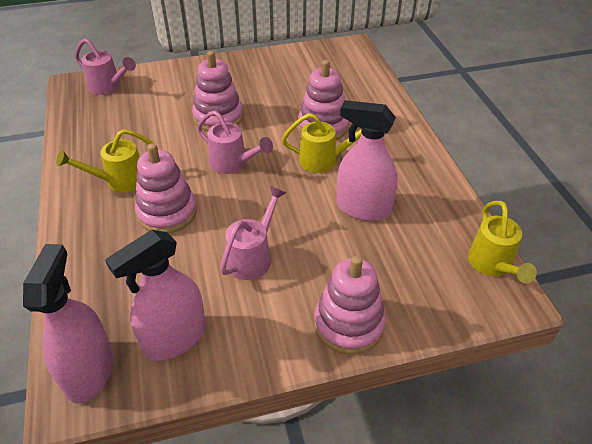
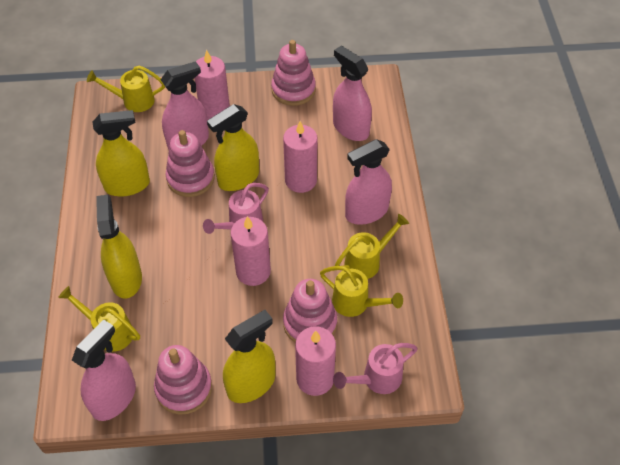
pink candle: none = 0 -> [194,50,230,120] [230,216,271,286] [283,121,317,193] [295,326,336,396] = 4
pink spray bottle: [23,244,114,404] [105,230,206,361] [337,100,398,221] = 3 -> [72,320,136,421] [161,61,209,149] [333,46,372,141] [345,139,392,225] = 4
pink watering can: [75,38,136,95] [197,111,273,174] [220,186,286,280] = 3 -> [203,183,269,234] [333,343,418,394] = 2
yellow spray bottle: none = 0 -> [92,110,150,197] [96,195,142,298] [207,104,259,191] [223,310,275,403] = 4
yellow watering can: [56,129,158,193] [282,113,362,173] [468,201,537,283] = 3 -> [58,286,140,352] [87,66,165,112] [320,266,403,317] [335,214,409,279] = 4

